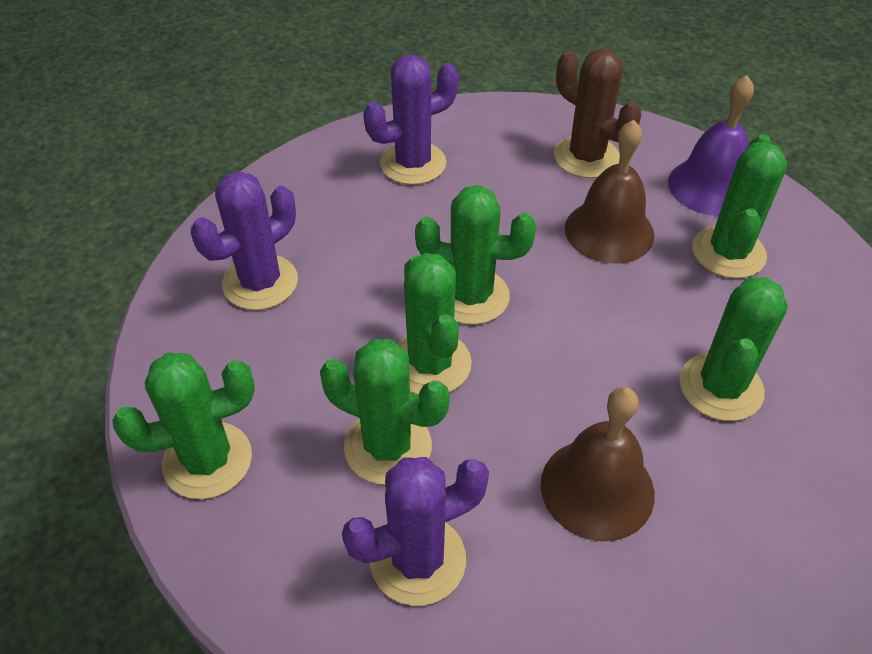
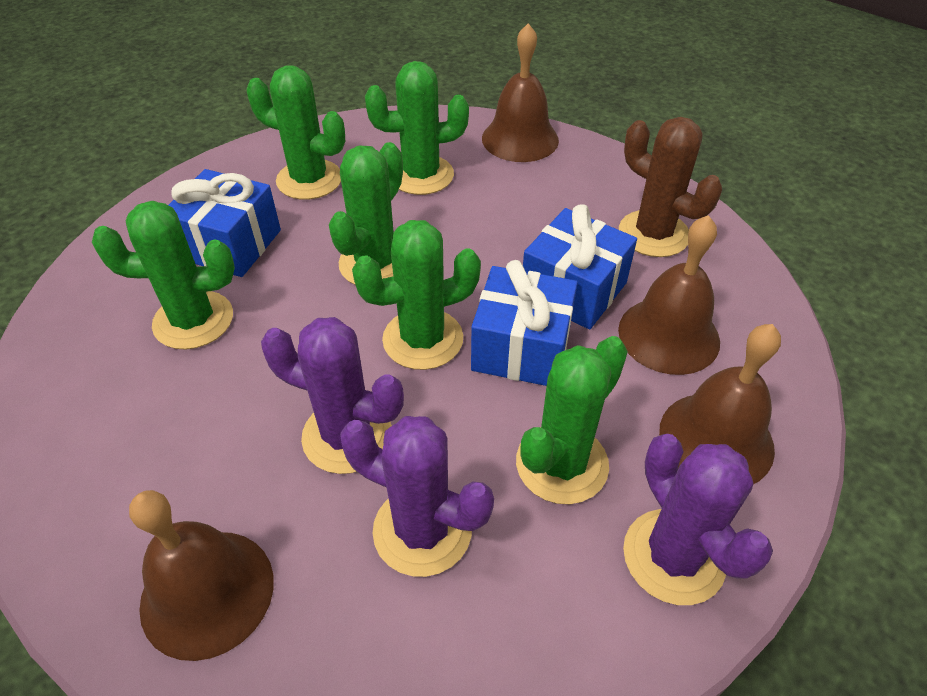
blue gift: none = 0 -> [169,169,281,277] [471,260,578,386] [523,204,637,329] = 3
brown bell: [541,387,654,541] [565,120,654,264] = 2 -> [129,490,274,661] [482,23,559,162] [618,215,720,375] [659,324,781,484] = 4
purple bell: [668,75,754,216] = 1 -> none = 0

